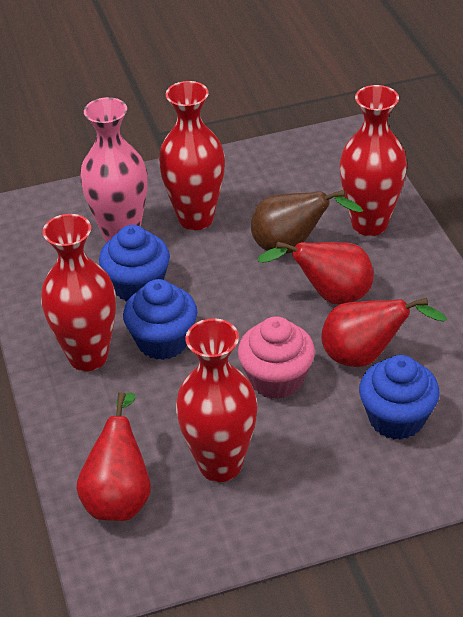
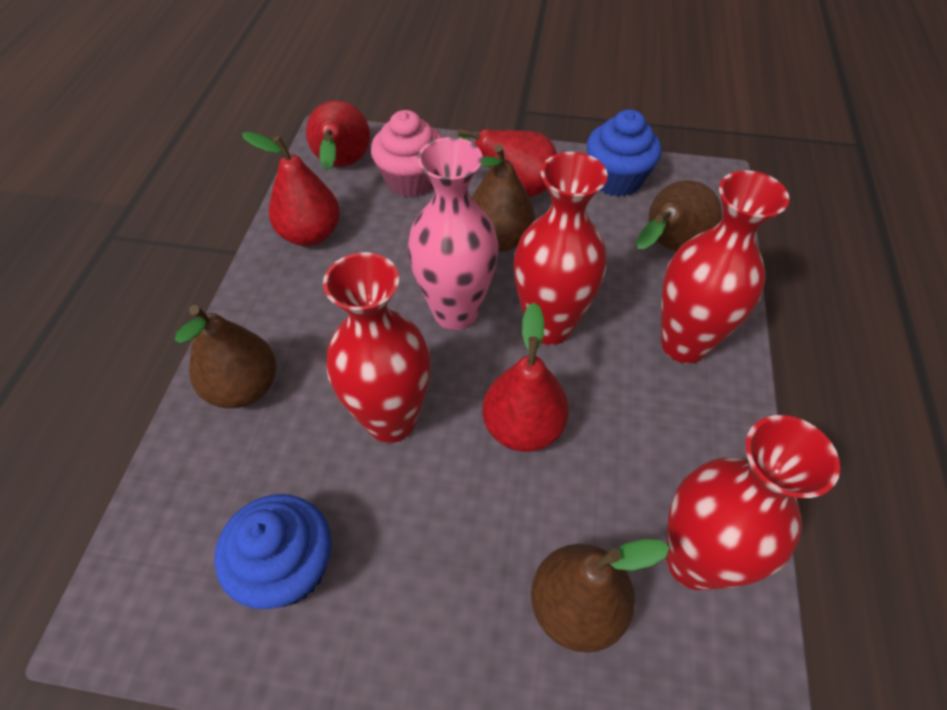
blue cupcake: [99,225,170,301] [123,279,197,360] [359,355,440,440] = 3 -> [214,494,331,609] [587,109,661,197] = 2
brown pear: [251,190,363,254] = 1 -> [175,305,276,408] [472,145,535,252] [531,539,670,653] [636,180,722,251] = 4
red pear: [76,392,151,521] [257,242,374,304] [321,298,447,367] = 3 -> [242,132,340,246] [306,100,370,170] [457,128,557,197] [482,303,569,452] = 4

